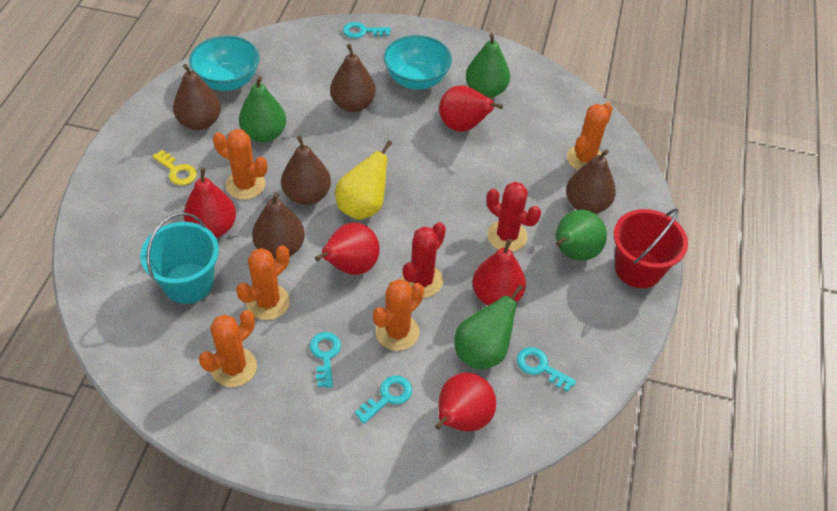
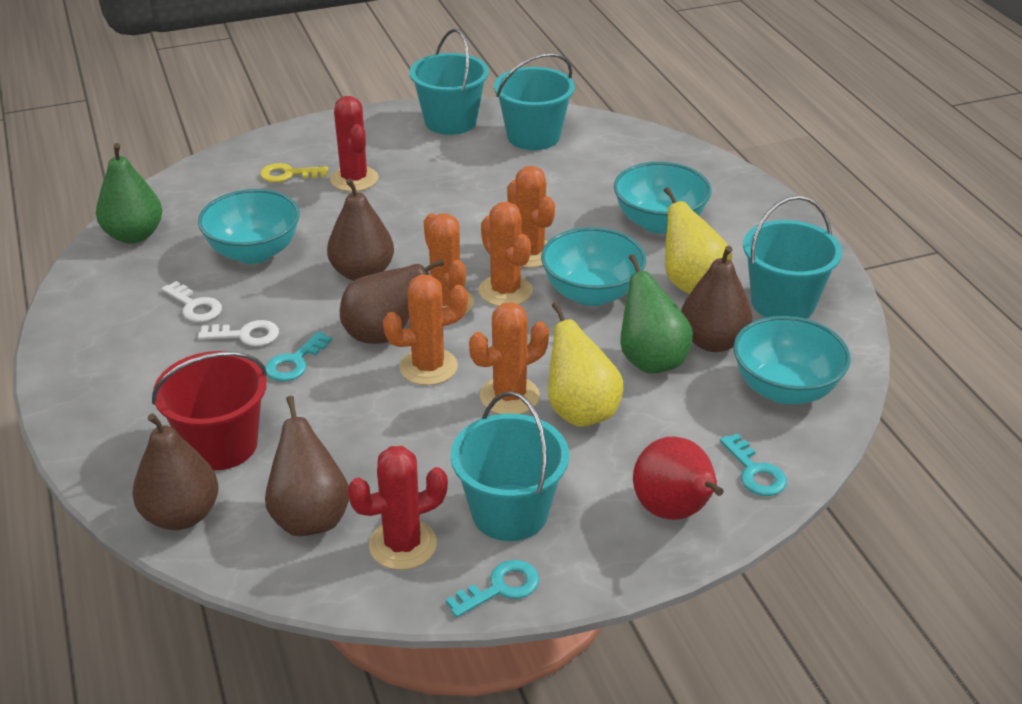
green pear: [239,76,286,143] [454,285,523,370] [466,33,510,98] [556,210,607,261] = 4 -> [96,143,162,243] [620,254,693,374] = 2
red pear: [184,168,236,238] [315,222,380,275] [435,373,496,431] [439,85,503,132] [472,239,526,306] = 5 -> [633,437,724,520] = 1
turquoise bowl: [189,36,259,91] [384,35,452,90] = 2 -> [198,189,300,264] [541,227,646,306] [614,162,712,234] [733,316,851,404] = 4
turquoise bucket: [140,212,219,304] = 1 -> [409,29,489,135] [451,391,569,541] [494,53,575,150] [743,196,842,319] = 4
turquoise key: [310,332,341,388] [343,22,391,38] [355,376,412,424] [517,347,576,392] = 4 -> [265,331,332,381] [446,560,539,618] [720,433,787,496] = 3
white key: none = 0 -> [162,281,222,322] [198,320,279,346] = 2
yellow pear: [335,140,392,220] = 1 -> [548,302,623,427] [664,187,732,294] = 2

